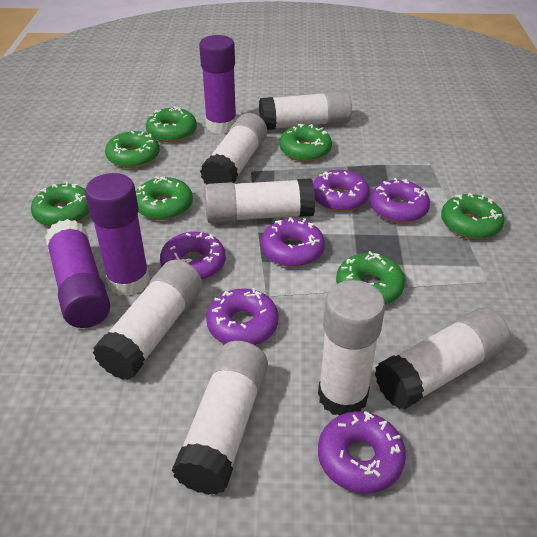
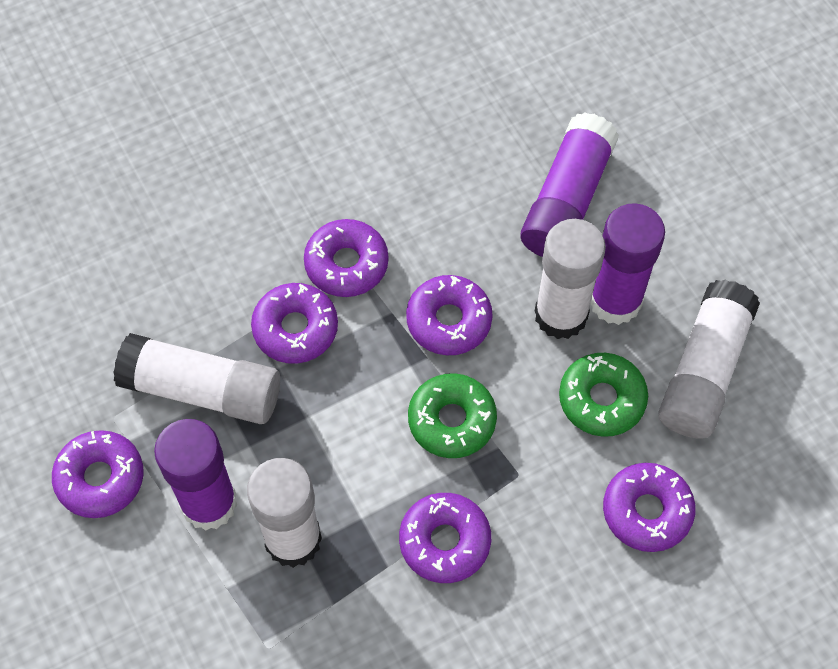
green donut: [31,182,89,226] [105,131,159,168] [136,176,193,220] [146,106,197,142] [279,124,332,161] [336,251,405,305] [441,193,504,239] = 7 -> [408,373,497,458] [559,353,648,437] = 2
white glue stick: [93,260,202,380] [172,341,268,495] [200,113,267,184] [204,178,315,223] [259,90,352,130] [318,280,385,415] [375,307,511,410] = 7 -> [113,333,280,424] [247,458,322,568] [535,219,606,339] [658,280,760,439] = 4

